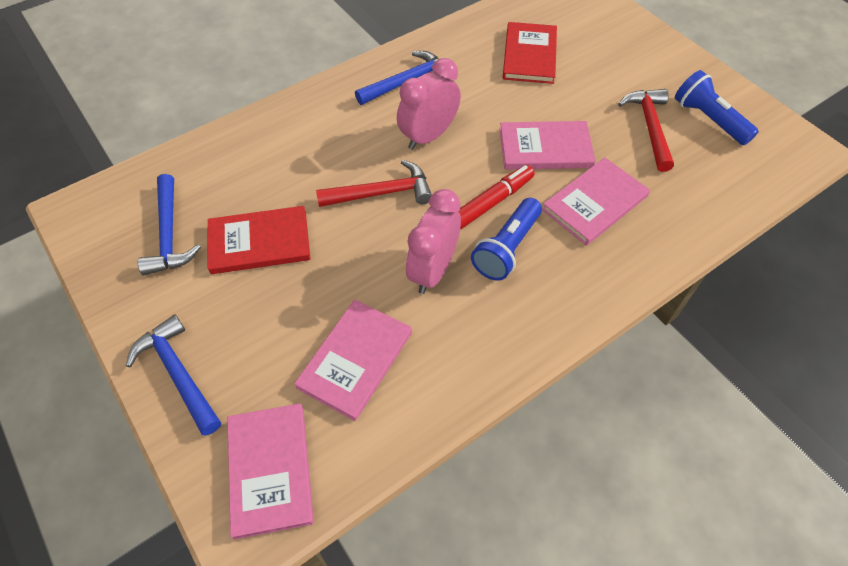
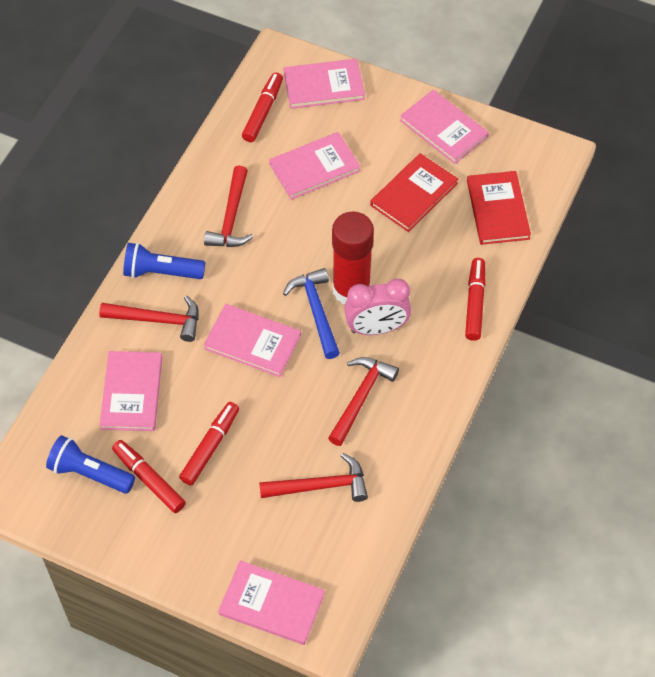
blue hammer: [126,315,221,436] [138,174,201,276] [355,51,439,105] = 3 -> [283,268,340,359] = 1
pink book: [227,404,314,540] [294,299,412,421] [500,121,596,170] [542,157,650,246] = 4 -> [100,351,162,431] [204,304,301,377] [218,560,325,645] [269,132,361,200] [284,59,365,109] [400,90,489,164] = 6
pink clock: [397,58,461,150] [406,189,461,294] = 2 -> [344,279,411,335] = 1
red glue stick: none = 0 -> [332,211,374,304] = 1
red hammer: [316,160,432,207] [618,89,674,172] = 2 -> [99,295,199,342] [204,166,253,247] [259,453,368,502] [328,357,399,446] = 4
red marker: [458,165,535,230] = 1 -> [112,440,186,513] [179,402,239,485] [242,72,283,142] [465,258,486,341] = 4

